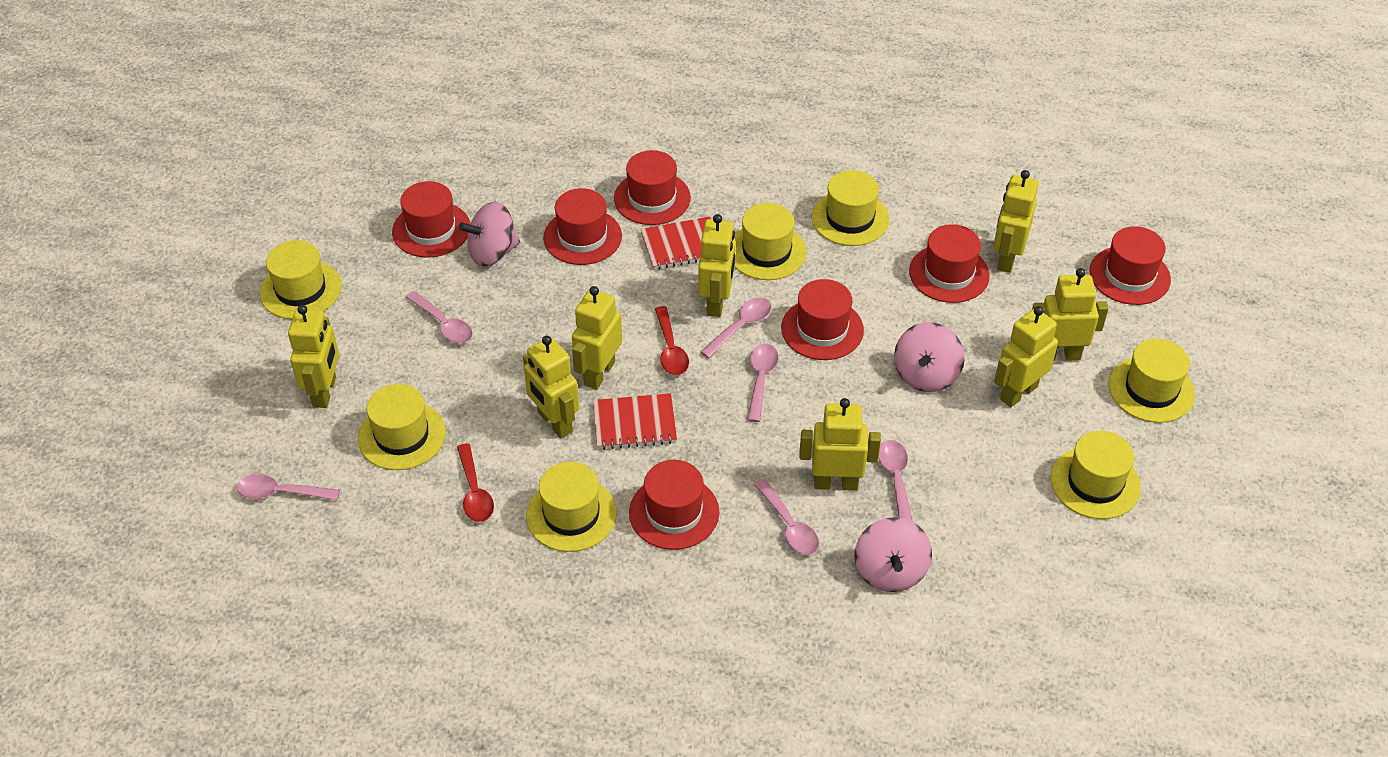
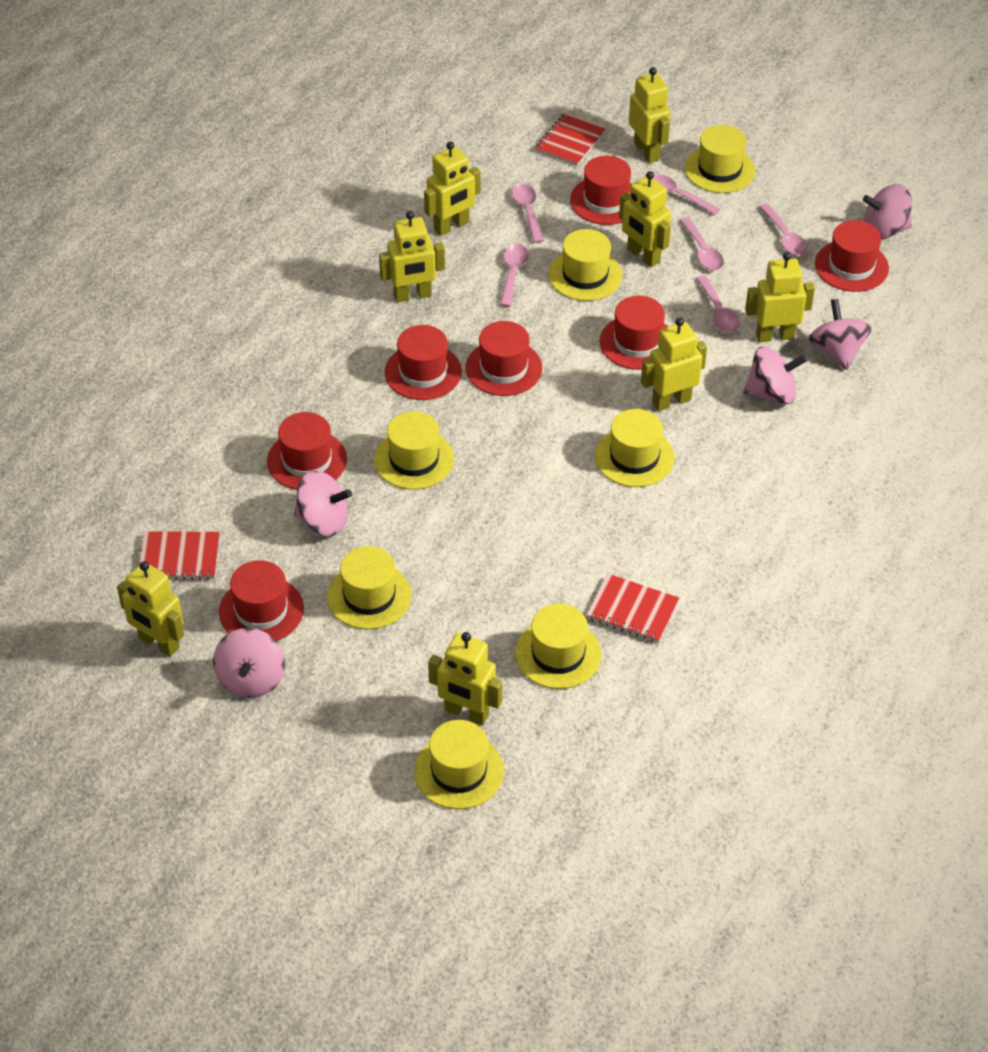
pink spinning top: [458,202,520,266] [854,517,932,592] [894,322,964,392] = 3 -> [213,628,285,698] [294,471,352,536] [744,347,807,404] [809,299,872,370] [863,184,912,240] = 5
red notebook: [593,393,677,450] [641,217,711,270] = 2 -> [139,531,220,580] [536,112,607,166] [586,574,680,643] = 3
red spoon: [457,443,494,522] [655,306,689,375] = 2 -> none = 0

